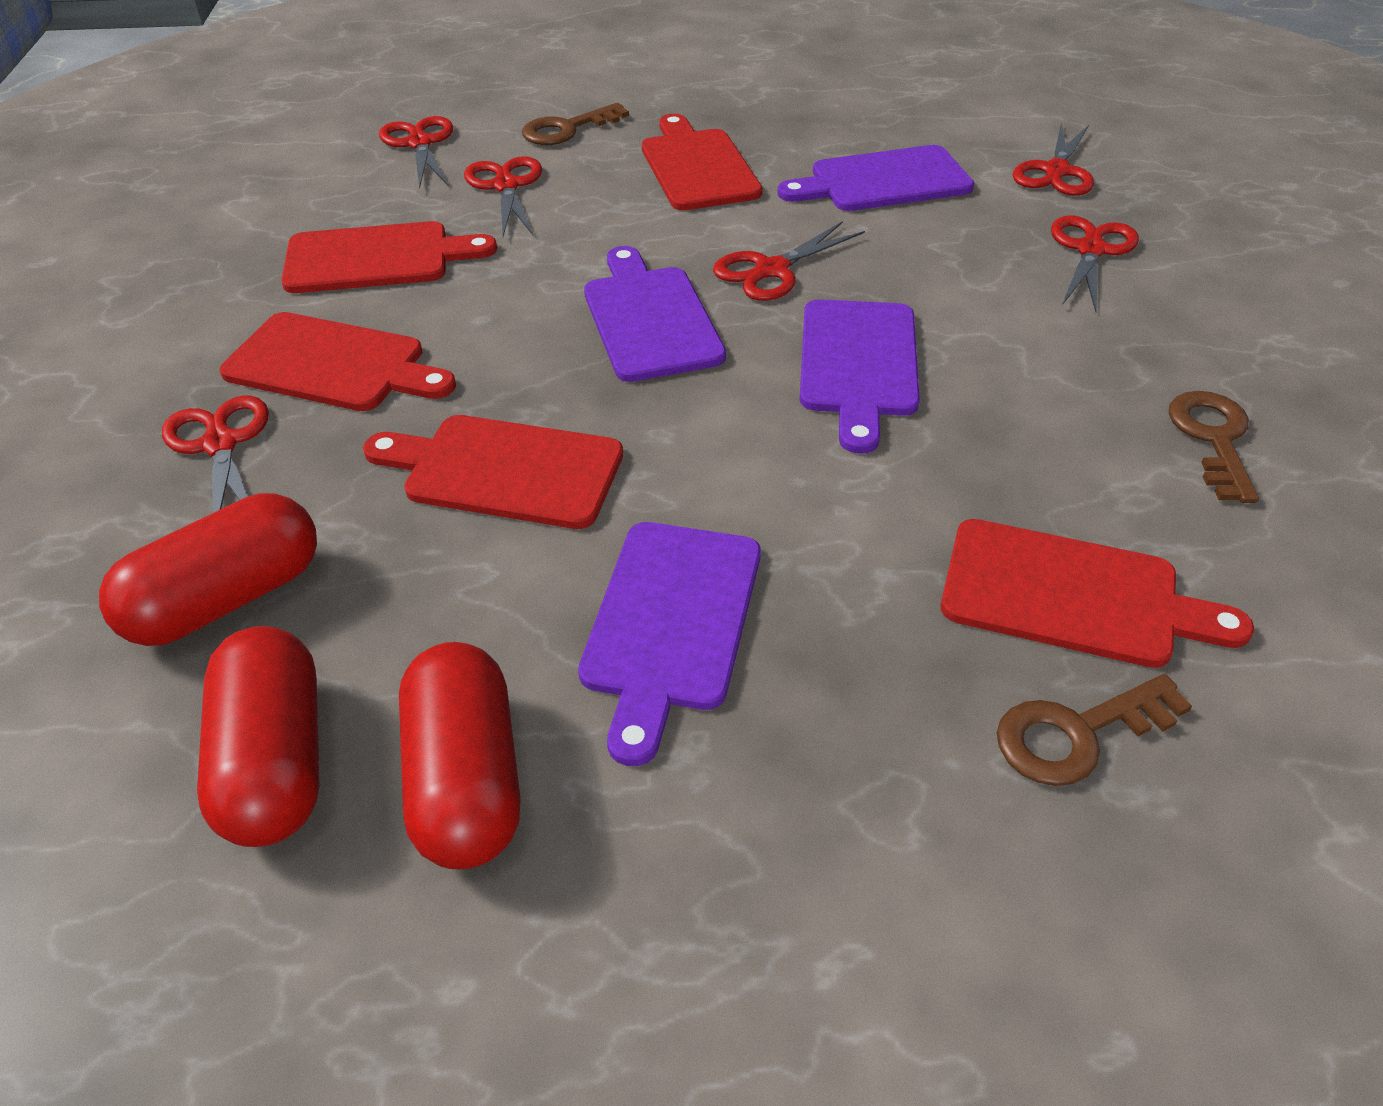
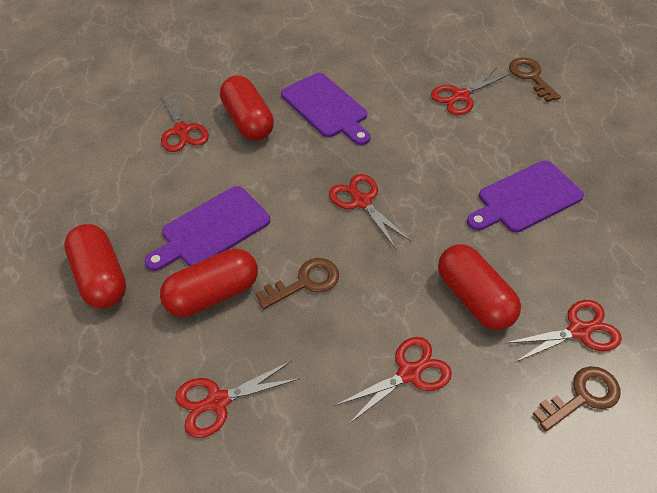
purple cutting board: [578,522,761,766] [584,246,726,382] [778,145,974,211] [800,299,920,454] = 4 -> [145,186,270,271] [281,73,370,145] [467,161,584,233] = 3
red capsule: [99,493,317,646] [197,626,319,847] [399,642,521,869] = 3 -> [64,224,126,309] [160,248,258,317] [220,75,274,141] [438,244,521,330] = 4
red cutting board: [220,312,456,411] [281,221,497,293] [363,415,623,529] [642,114,762,210] [941,519,1254,668] = 5 -> none = 0

